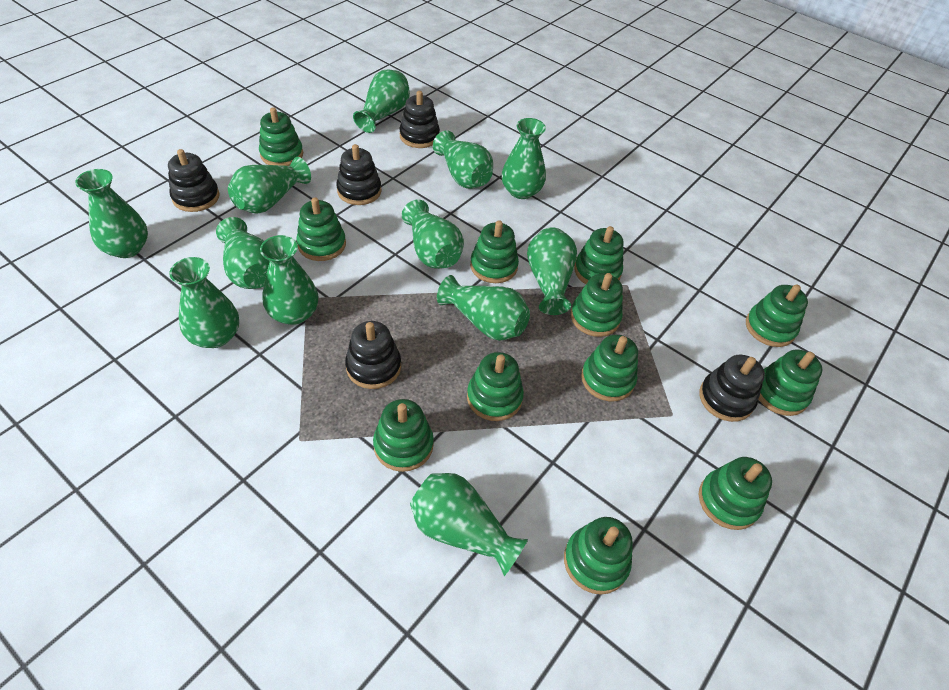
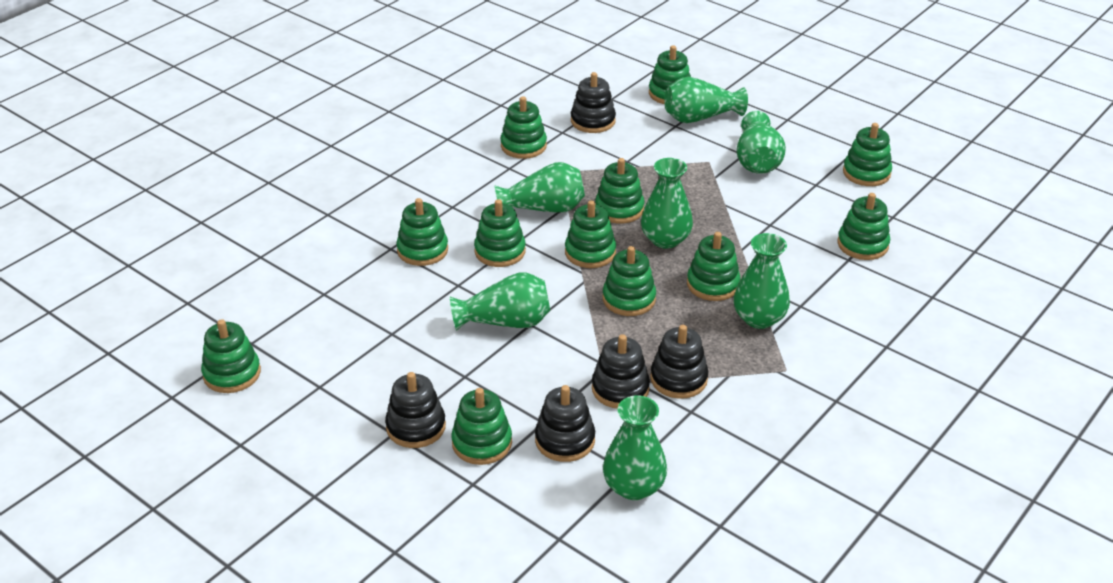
green vase: [75,169,148,258] [169,257,239,348] [216,217,270,289] [228,157,311,214] [260,235,318,325] [353,69,410,133] [402,199,464,269] [410,473,528,576] [433,130,493,189] [437,275,530,341] [502,118,546,199] [527,227,577,315] = 12 -> [450,272,550,331] [494,162,585,212] [603,395,667,500] [641,158,693,249] [664,77,748,123] [734,233,790,329] [737,111,786,174] = 7

